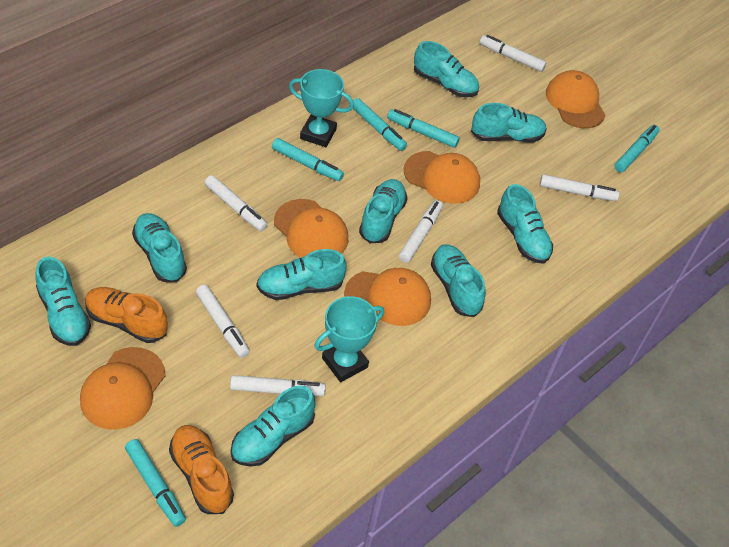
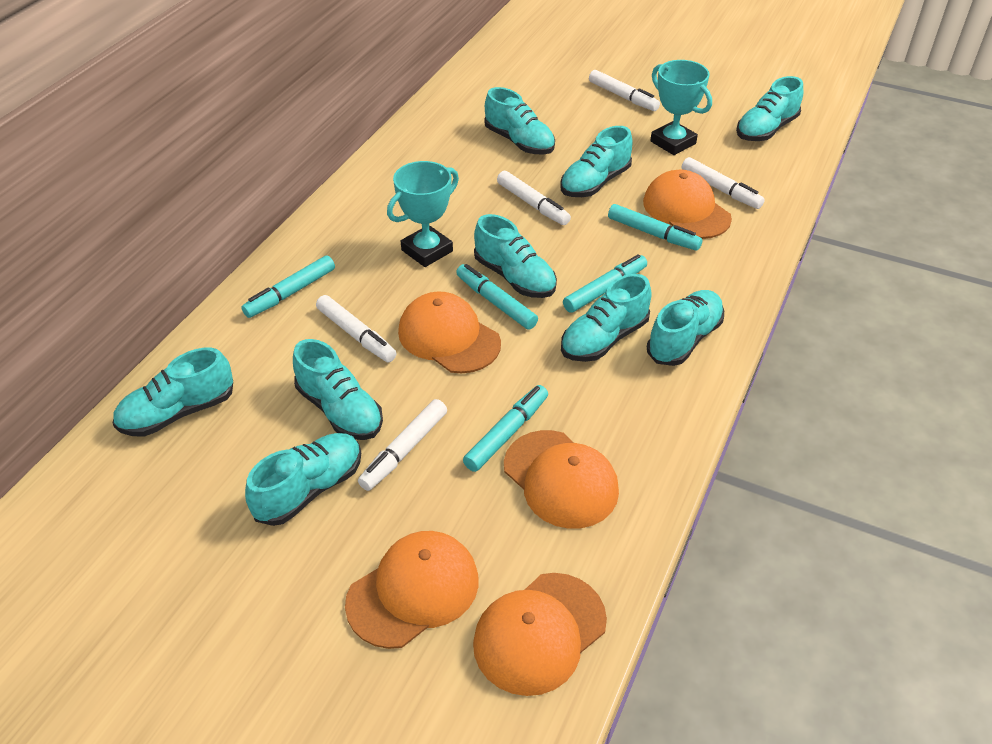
orange shoe: [85,287,168,343] [169,425,234,514] = 2 -> none = 0
white marker: [196,285,250,358] [205,175,268,231] [230,375,326,396] [399,200,443,263] [480,35,546,72] [540,174,620,201] = 6 -> [316,295,397,362] [358,399,447,491] [497,171,571,225] [589,70,660,111] [682,157,765,209] = 5

